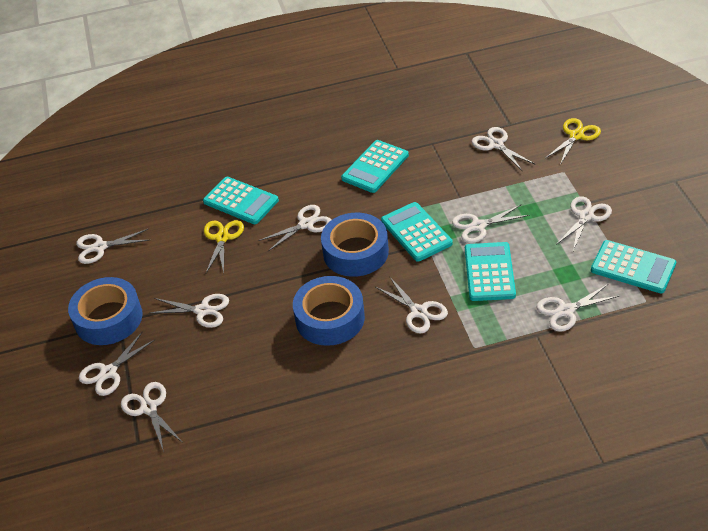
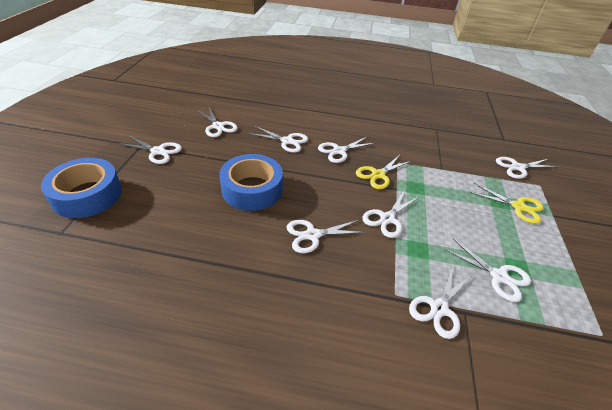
blue tape: [68,277,143,345] [293,276,365,346] [321,213,389,277] = 3 -> [41,158,122,218] [219,154,283,211] = 2
turquoise calculator: [203,177,279,224] [341,140,409,193] [381,202,453,262] [465,242,516,301] [591,240,676,293] = 5 -> none = 0
white scissors: [76,229,149,264] [79,332,155,396] [121,382,183,452] [150,294,229,328] [258,205,331,251] [376,276,448,333] [452,205,529,243] [472,127,535,170] [536,284,619,332] [556,196,612,251] = 10 -> [117,135,182,164] [196,107,237,137] [248,126,308,153] [286,220,366,253] [318,136,375,163] [362,190,419,238] [409,264,473,339] [444,239,531,302] [496,157,557,179] = 9

